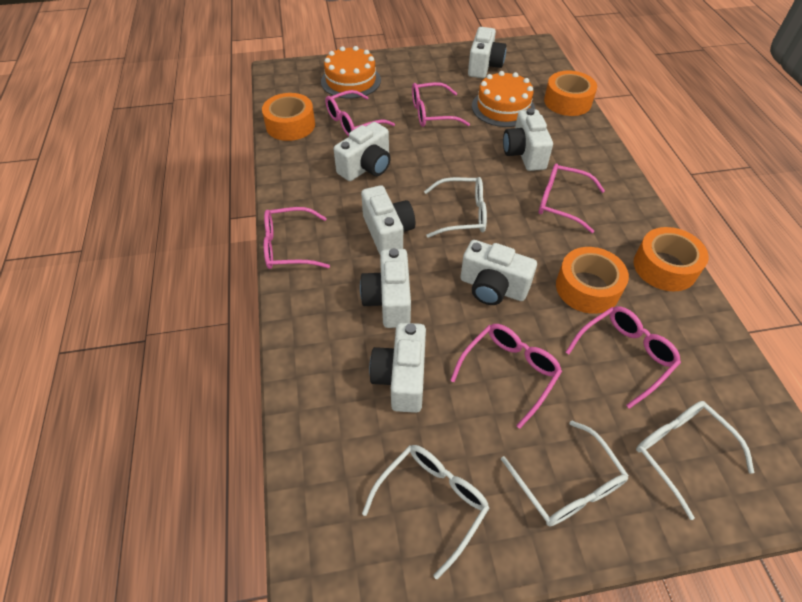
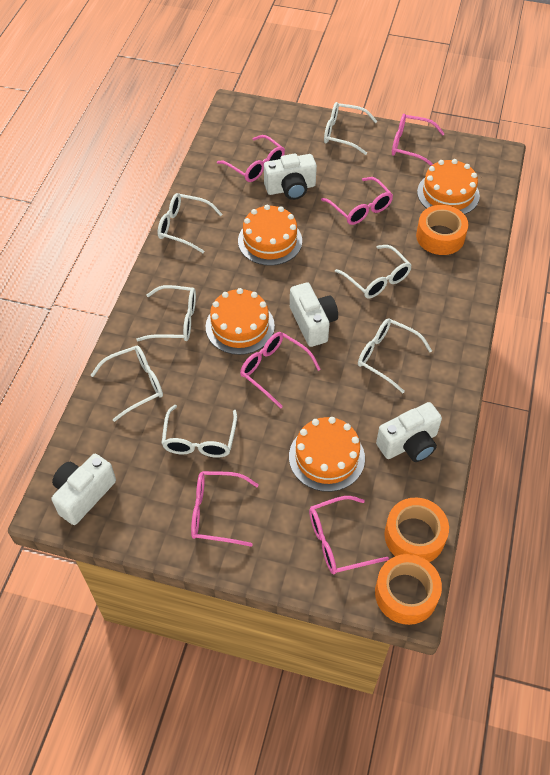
orange cake: [321,46,381,99] [472,71,535,127] = 2 -> [206,288,275,355] [238,205,302,265] [289,417,365,492] [417,159,480,215] = 4
orange tape: [262,93,315,141] [544,71,597,116] [556,247,629,314] [634,227,709,291] = 4 -> [375,554,442,625] [384,498,449,562] [416,205,468,255] = 3
white camera: [334,122,391,181] [360,248,411,328] [361,185,415,254] [369,323,426,413] [460,240,537,305] [468,27,506,78] [503,108,553,171] = 7 -> [51,454,116,525] [264,153,317,200] [290,282,338,347] [376,402,442,462] = 4
white glasses: [362,445,489,579] [424,177,487,238] [501,421,629,526] [636,401,754,520] = 4 -> [91,345,163,422] [136,285,196,341] [158,193,223,253] [161,405,237,458] [324,102,377,155] [335,245,412,299] [358,318,432,393] = 7

